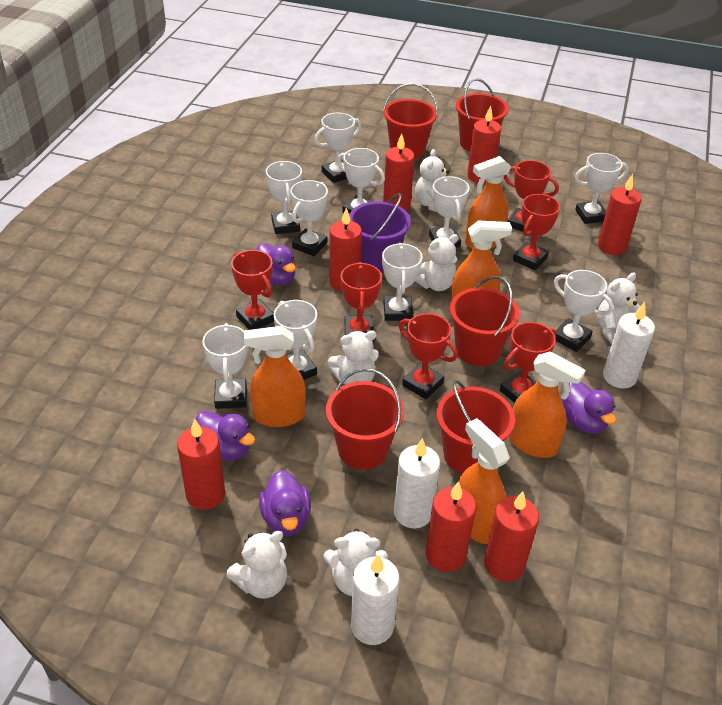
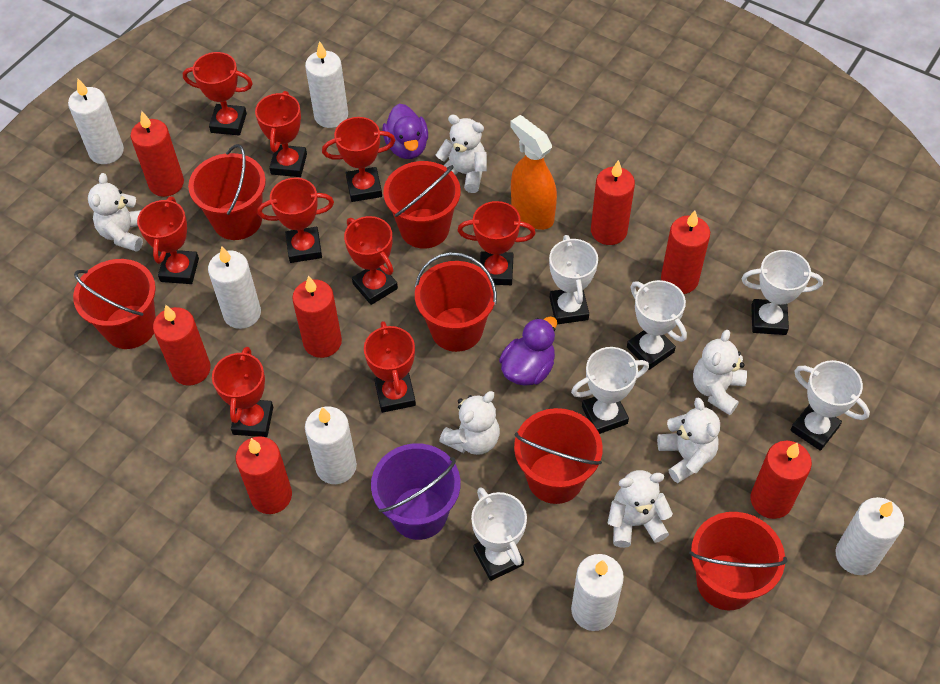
orange spray bottle: [244,326,306,427] [450,220,512,304] [459,418,509,544] [465,156,511,249] [508,351,585,458] = 5 -> [510,115,557,230] = 1
purple duck: [195,411,255,460] [256,243,296,286] [259,470,311,536] [562,381,616,434] = 4 -> [382,104,428,159] [499,316,557,386] = 2
red bucket: [326,368,404,470] [383,83,438,159] [437,380,515,474] [450,276,520,366] [456,78,509,151] = 5 -> [73,259,156,349] [188,144,266,240] [383,161,461,249] [415,252,497,352] [514,408,603,504] [689,512,788,610] = 6
red trophy: [231,250,274,330] [341,262,382,342] [399,313,458,399] [500,322,556,403] [504,160,559,232] [513,194,560,270] = 6 -> [137,196,199,284] [183,52,253,135] [212,347,273,437] [255,91,307,177] [257,178,334,263] [322,117,395,202] [344,216,398,305] [364,321,416,413] [458,201,536,285] = 9
white candle: [351,555,400,645] [394,438,440,528] [603,302,655,389] = 3 -> [68,78,124,164] [208,246,261,329] [305,41,348,128] [305,406,357,484] [571,554,624,631] [836,497,904,575] = 6
white trophy: [202,323,248,409] [266,161,302,234] [274,300,317,380] [291,180,328,256] [314,113,361,183] [337,148,385,214] [382,243,423,321] [429,176,469,248] [554,270,614,352] [575,153,629,224] = 10 -> [471,487,527,581] [549,235,598,324] [571,347,649,434] [627,280,687,370] [742,250,823,335] [790,360,870,451] = 6

